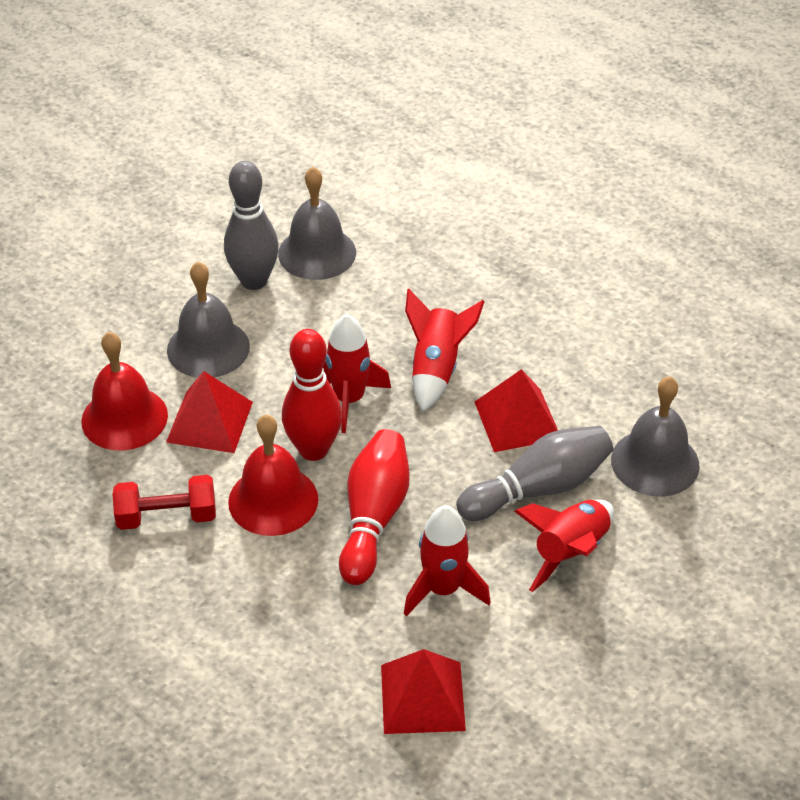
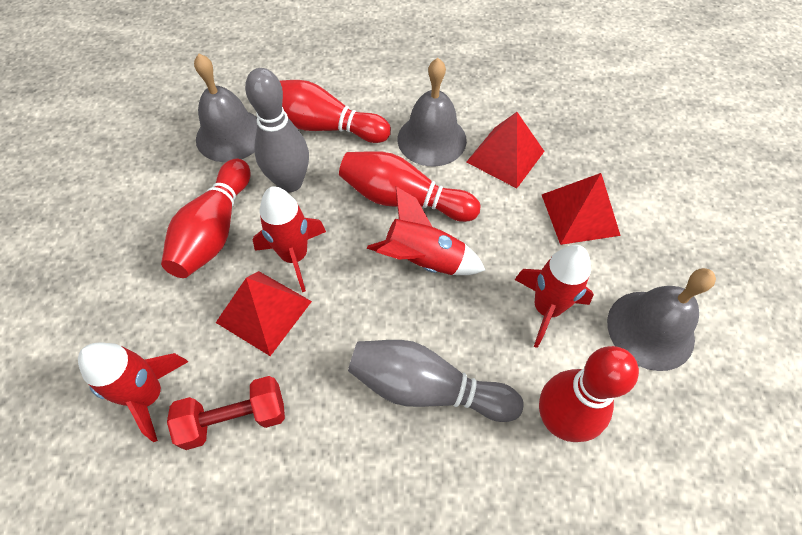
red bell: [81,332,168,451] [228,415,318,536] = 2 -> none = 0
red bowling pin: [282,329,342,461] [339,429,410,585] = 2 -> [161,159,251,278] [280,80,391,143] [339,151,480,222] [539,346,639,442] = 4

